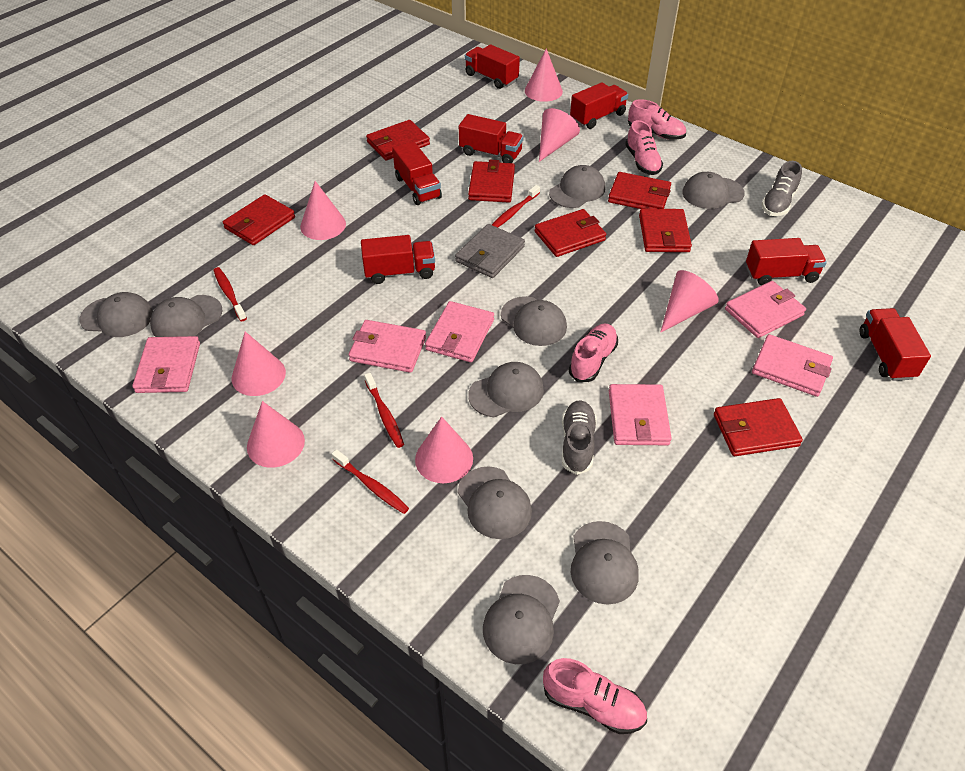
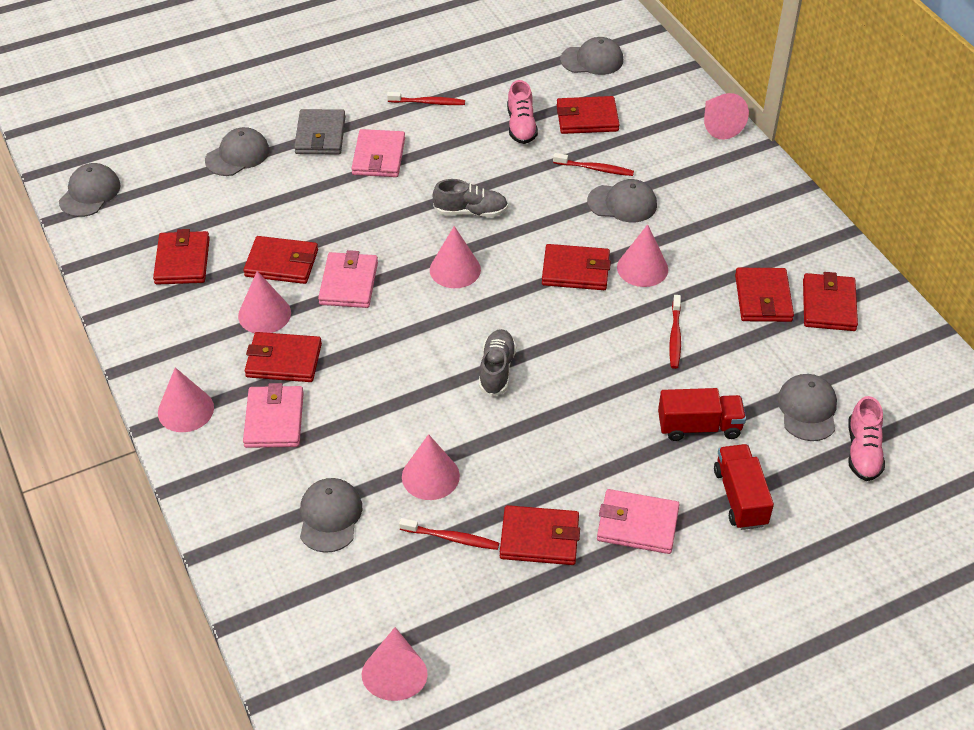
grey cap: [79,292,153,337] [150,295,222,337] [458,466,532,539] [468,362,544,417] [483,575,560,664] [501,296,567,346] [549,165,605,208] [571,521,639,605] [682,172,744,209] = 9 -> [59,163,121,217] [205,127,269,176] [300,478,362,553] [560,37,623,75] [587,179,657,222] [777,374,837,441] = 6
pink shoe: [543,658,647,734] [569,323,618,382] [625,120,663,175] [628,99,686,140] = 4 -> [507,80,538,144] [848,396,885,481] = 2
pink wallet: [132,336,200,393] [349,320,426,373] [425,301,494,362] [609,384,672,445] [725,281,806,338] [752,334,833,397] = 6 -> [243,383,304,448] [318,250,378,308] [352,129,405,177] [597,489,680,554] = 4
red truck: [361,235,435,284] [393,141,442,205] [459,114,523,163] [465,44,520,89] [570,82,628,129] [746,238,827,285] [859,308,931,381] = 7 -> [658,388,746,441] [714,444,774,530] = 2
red wallet: [223,194,295,245] [366,120,430,161] [468,160,515,202] [535,209,606,257] [608,172,671,209] [639,209,692,252] [714,398,803,456] = 7 -> [153,229,210,285] [243,236,318,284] [245,332,322,382] [500,505,580,565] [542,244,611,290] [557,96,620,134] [735,268,794,322] [803,272,858,331] = 8

